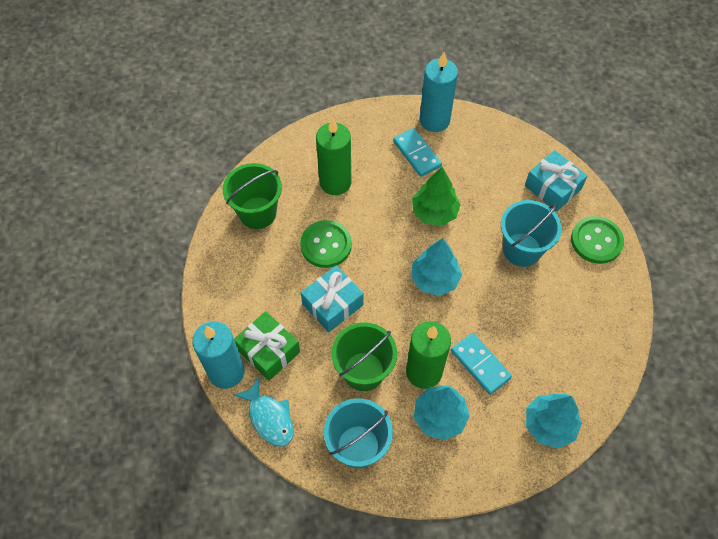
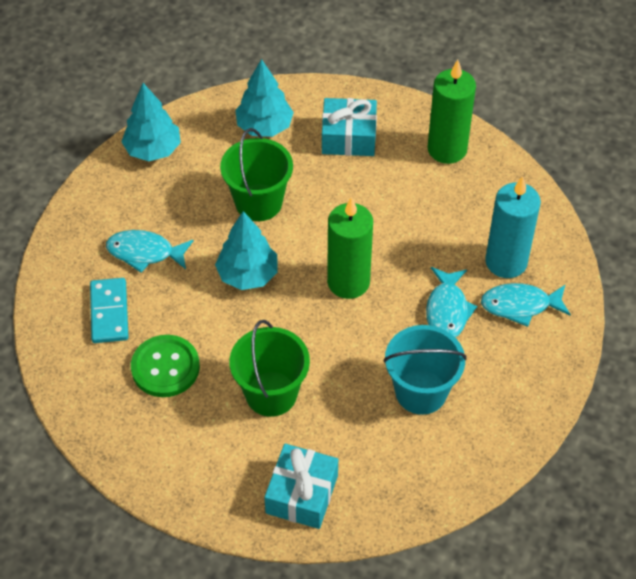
green button: [300,220,352,268] [571,216,624,264] = 2 -> [131,335,200,397] = 1
green gift: [234,311,300,381] = 1 -> none = 0
green tree: [412,167,461,226] = 1 -> none = 0
turquoise bucket: [324,398,393,468] [501,200,562,267] = 2 -> [383,325,467,415] = 1
turquoise candle: [192,321,245,389] [420,52,458,132] = 2 -> [485,176,541,278] = 1
turquoise domino: [393,128,442,177] [451,333,512,395] = 2 -> [90,278,128,343] = 1
turquoise fish: [233,377,294,447] = 1 -> [106,230,194,273] [426,267,477,338] [481,283,571,327] = 3

